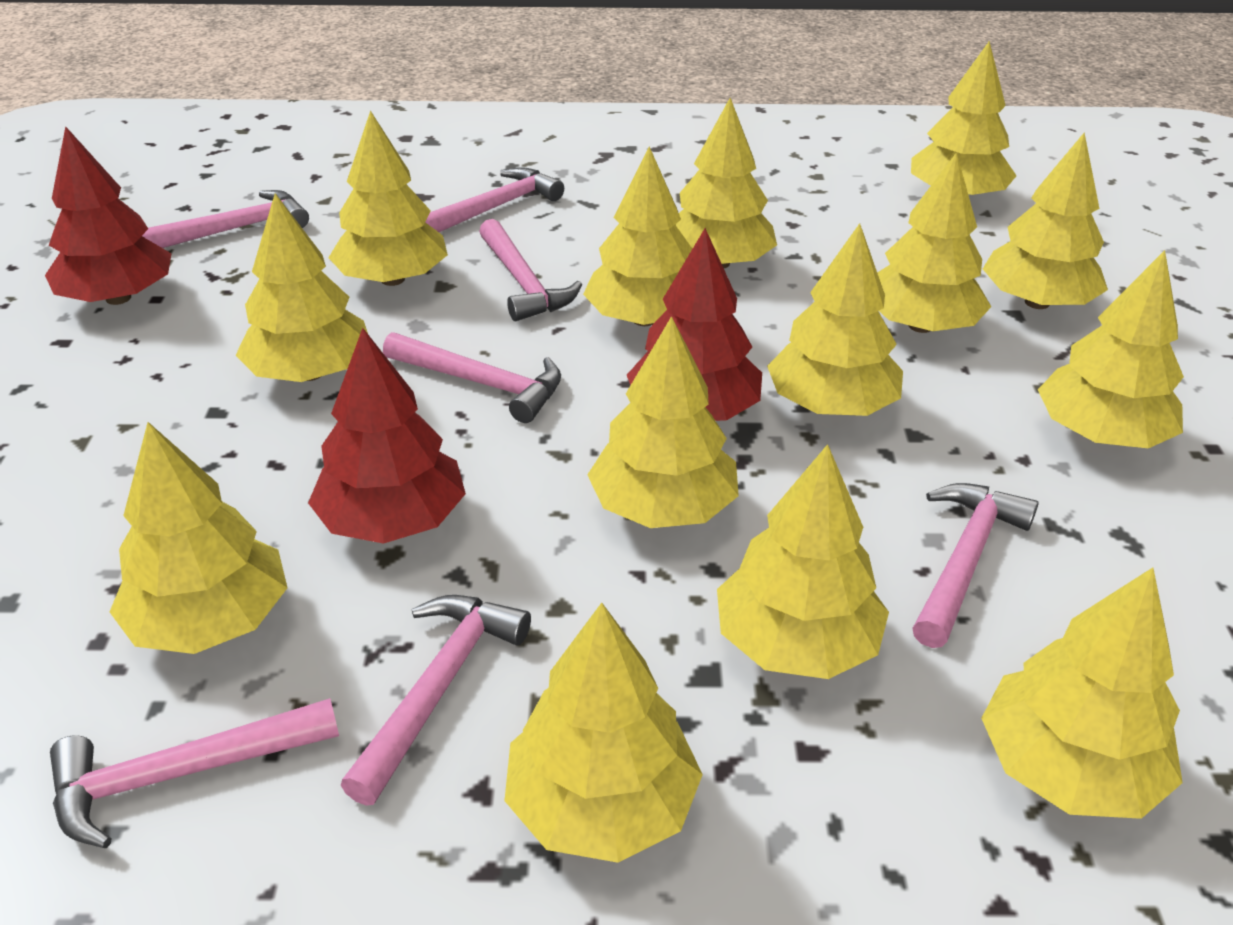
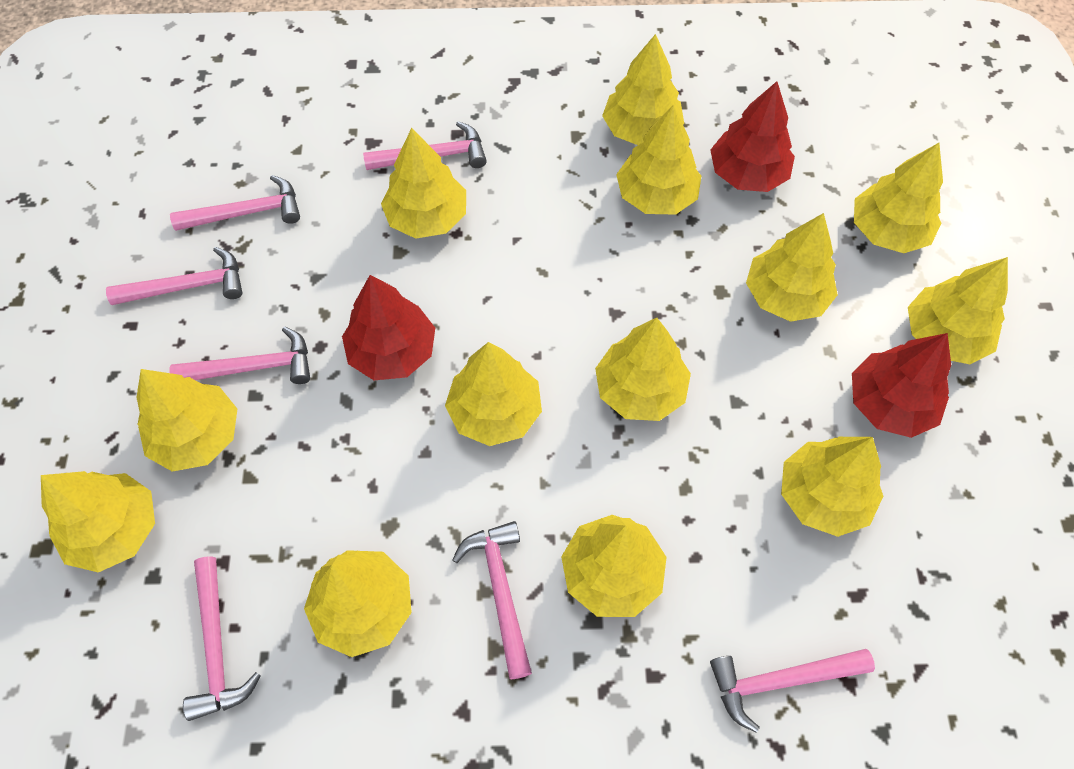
yellow tree: [110,422,288,654] [236,193,368,382] [328,110,448,286] [504,603,703,863] [583,146,692,326] [587,316,739,528] [675,98,777,268] [717,444,889,679] [767,223,903,416] [877,152,991,333] [911,41,1016,195] [981,568,1183,819] [983,133,1108,309] [1038,250,1184,448] = 14 -> [41,471,155,573] [136,369,237,472] [304,550,412,657] [381,128,466,239] [445,342,542,446] [561,515,667,617] [595,318,691,421] [602,34,684,145] [616,105,701,215] [746,213,838,322] [781,437,883,537] [854,143,943,253] [908,257,1008,364] = 13

